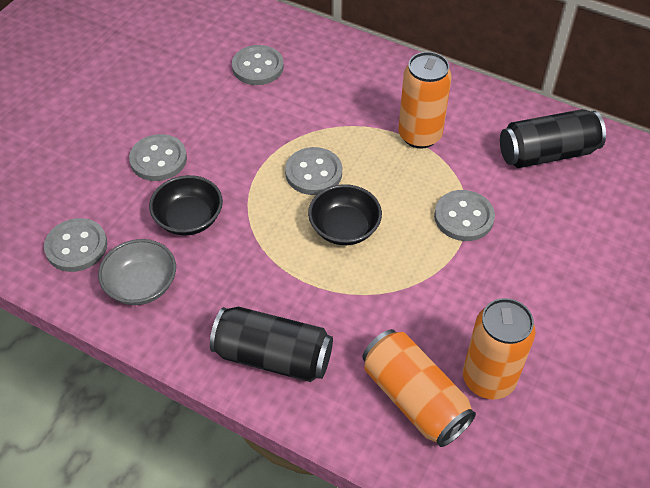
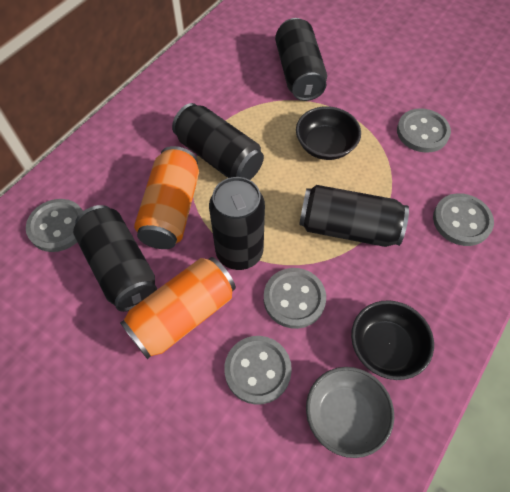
black can: [210,306,333,382] [500,109,606,168] = 2 -> [73,205,157,312] [172,103,264,180] [209,177,265,270] [275,18,327,101] [299,185,409,247] = 5
orange can: [362,329,476,447] [398,52,452,149] [463,298,536,400] = 3 -> [120,257,236,359] [134,146,199,249] = 2

